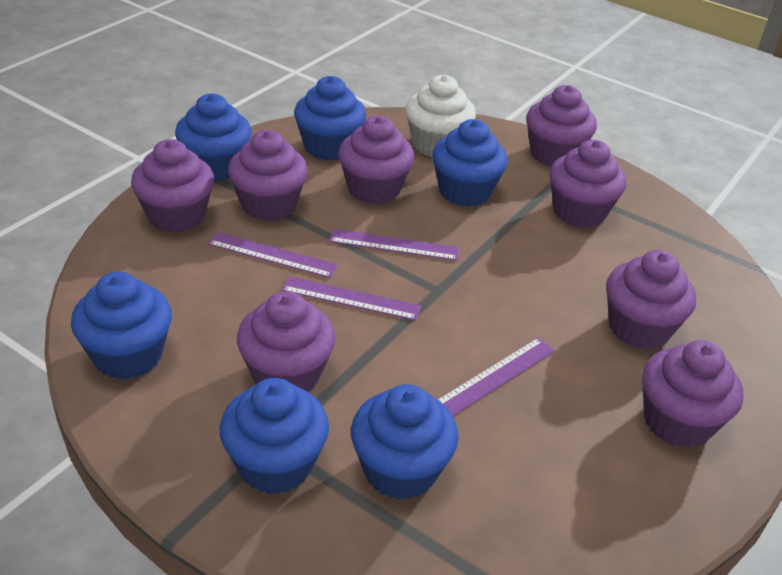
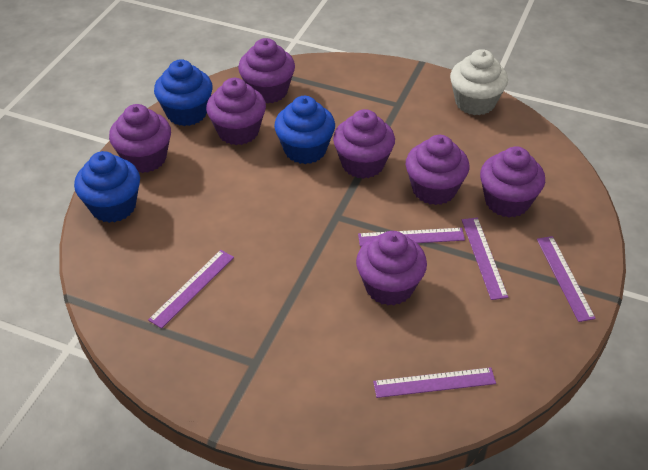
blue cupcake: [71,272,172,380] [175,94,252,182] [219,378,329,494] [294,76,366,161] [351,384,459,500] [432,119,508,207] = 6 -> [74,151,140,223] [154,59,213,126] [274,96,335,164] = 3
purple cupcake: [131,139,214,233] [228,130,308,221] [237,291,335,392] [338,116,415,204] [526,85,597,167] [550,140,626,228] [606,250,696,350] [642,340,743,448] = 8 -> [109,104,171,173] [206,78,266,145] [238,38,295,104] [333,109,395,179] [356,231,427,305] [406,135,469,205] [480,146,545,217] = 7
purple ruler: [208,232,338,278] [282,276,421,321] [329,229,460,261] [438,338,555,416] = 4 -> [148,250,234,329] [358,228,465,247] [373,367,496,398] [462,217,508,300] [537,236,596,322] = 5

